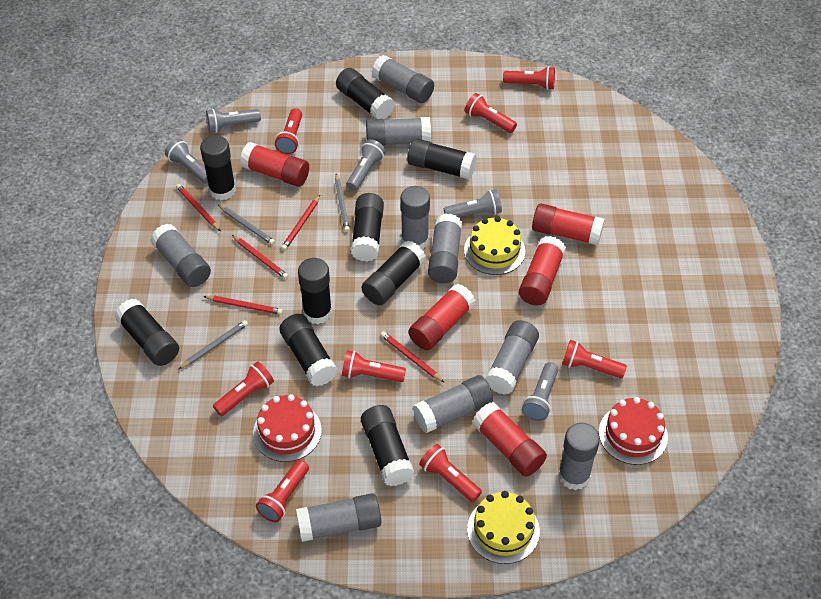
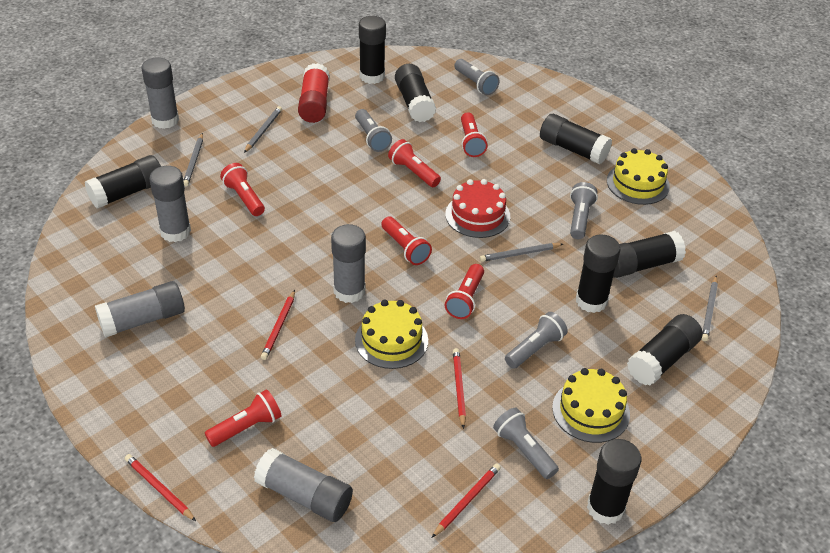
black glue stick: [115,299,179,366] [200,135,236,200] [279,314,338,387] [298,258,332,324] [336,68,394,119] [351,193,384,262] [361,405,415,486] [362,240,426,305] [407,138,477,180] = 9 -> [85,155,161,209] [359,16,386,84] [395,64,436,122] [540,114,612,164] [576,234,620,313] [587,439,641,525] [613,231,686,278] [627,314,703,386] = 8
grey glue stick: [151,224,211,287] [296,493,381,542] [366,117,431,146] [372,55,434,103] [400,186,430,250] [413,375,493,433] [428,213,462,283] [485,320,539,395] [558,423,600,490] = 9 -> [95,281,185,337] [142,57,179,129] [149,166,191,242] [254,448,353,522] [331,224,366,303] = 5
grey pencil: [178,320,248,369] [218,204,275,245] [335,174,350,232] = 3 -> [183,133,203,186] [244,106,282,153] [480,243,563,262] [702,276,718,341] = 4
red cake: [253,394,322,462] [599,397,668,465] = 2 -> [445,179,510,238] = 1
red flashlight: [213,361,274,416] [256,460,309,522] [275,108,302,154] [342,350,406,382] [419,444,482,502] [465,93,517,133] [503,66,555,90] [562,340,627,378] = 8 -> [205,389,282,447] [220,163,265,216] [381,217,432,265] [388,139,441,187] [445,264,484,319] [461,112,488,157] = 6
red glue stick: [240,142,309,187] [409,284,476,350] [472,402,547,477] [519,236,566,305] [532,204,605,245] = 5 -> [298,63,330,123] = 1
red pencil: [176,184,221,231] [203,296,283,315] [232,235,289,279] [281,195,320,251] [380,331,444,382] = 5 -> [125,454,196,521] [261,290,295,360] [432,463,501,538] [453,348,466,429] = 4
yellow cake: [464,216,525,275] [467,491,540,564] = 2 -> [355,300,428,369] [552,368,630,443] [607,148,670,205] = 3

